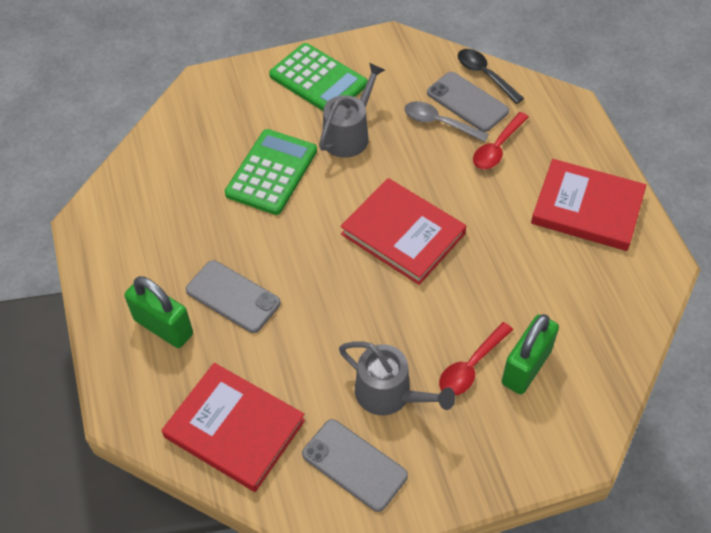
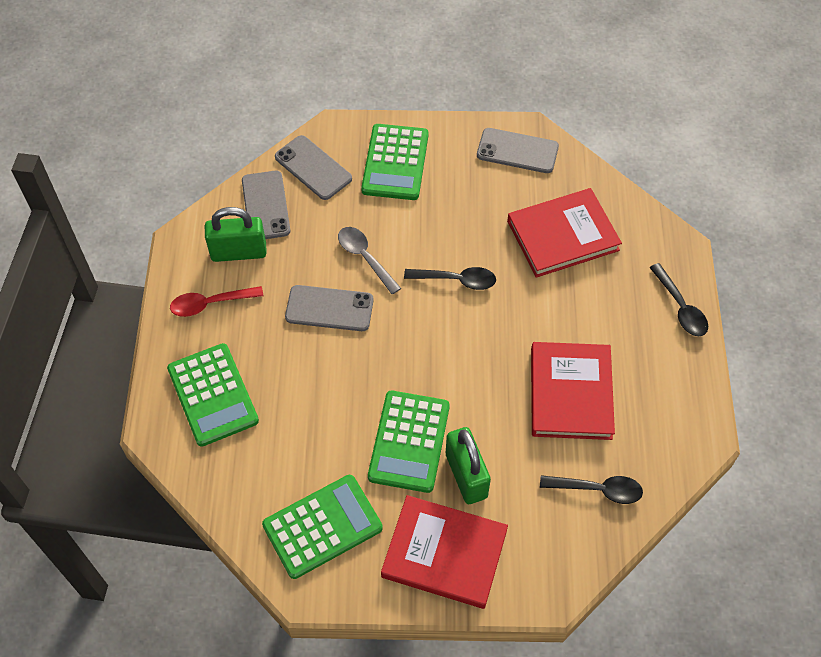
black spoon: [458,49,524,104] = 1 -> [404,267,496,290] [540,475,643,504] [649,263,708,336] = 3
green calculator: [225,129,317,215] [269,43,368,111] = 2 -> [167,343,259,447] [262,475,383,579] [361,124,428,200] [368,391,450,493] = 4
grey phone: [186,260,281,333] [302,419,408,512] [427,72,509,132] = 3 -> [242,171,291,239] [275,135,352,200] [285,285,374,331] [477,128,559,173] = 4
grey watering can: [319,63,385,158] [339,341,455,415] = 2 -> none = 0
red spoon: [439,322,513,396] [473,112,529,169] = 2 -> [170,286,263,317] = 1

